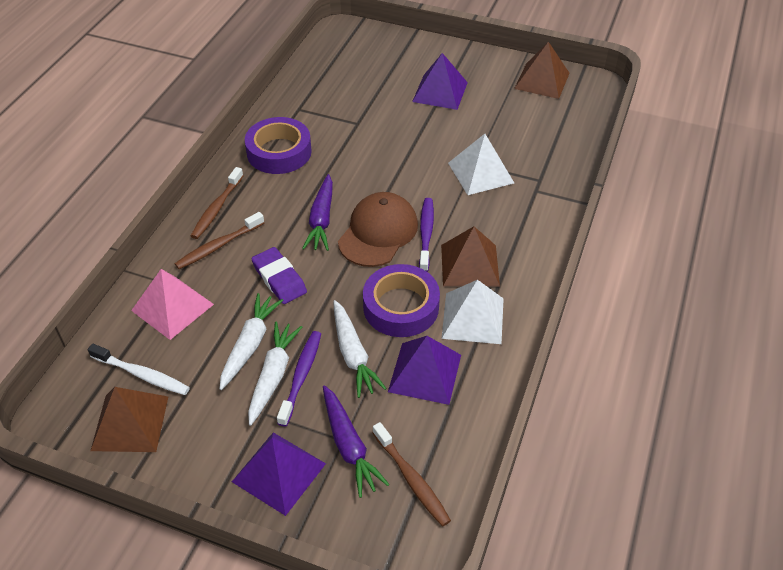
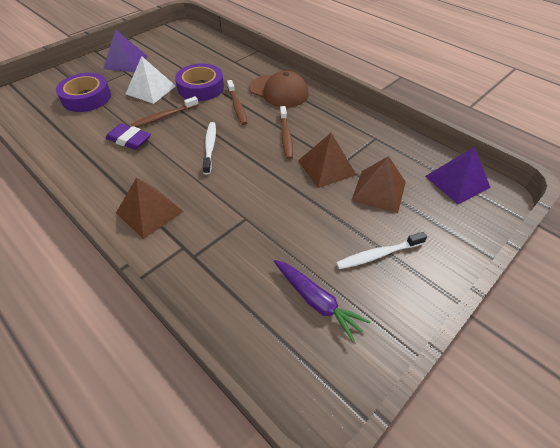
pink pyramid: [131,269,214,340] = 1 -> none = 0
purple carrot: [302,174,333,251] [323,385,390,498] = 2 -> [274,260,370,342] = 1
purple pyramid: [232,432,326,516] [388,336,461,405] [412,53,468,110] = 3 -> [103,29,147,72] [425,147,491,204] = 2
purple toothbrush: [277,331,321,427] [419,198,434,272] = 2 -> none = 0
white carrot: [220,293,283,390] [248,321,302,426] [333,300,387,398] = 3 -> none = 0
white pyramid: [442,280,504,344] [448,134,514,195] = 2 -> [126,56,176,104] = 1
white toothbrush: [88,344,190,395] = 1 -> [203,122,216,175] [336,232,427,269] = 2

